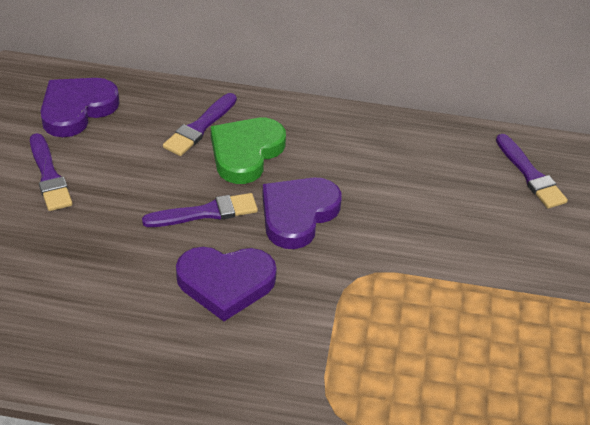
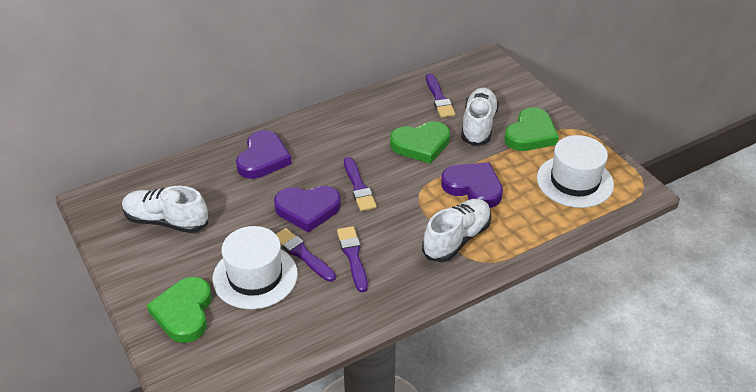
green heart: [211,118,286,184] = 1 -> [147,277,212,343] [390,121,450,164] [504,107,559,151] = 3
white hat: none = 0 -> [212,226,298,309] [537,135,614,208] = 2
white shoe: none = 0 -> [122,186,208,233] [422,199,491,262] [461,88,499,146] = 3

